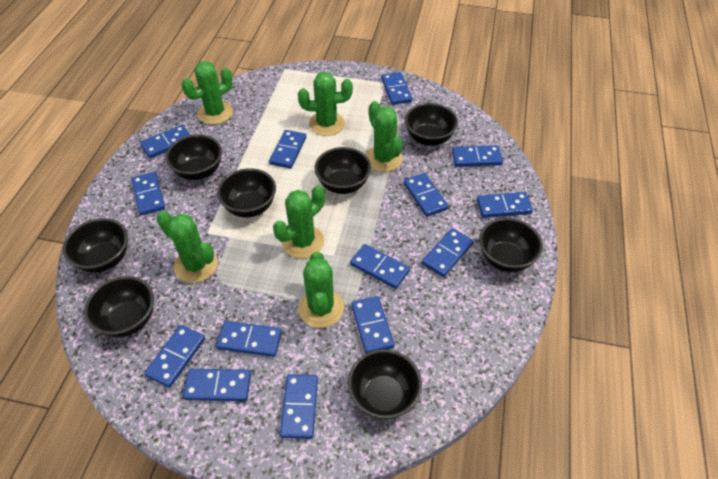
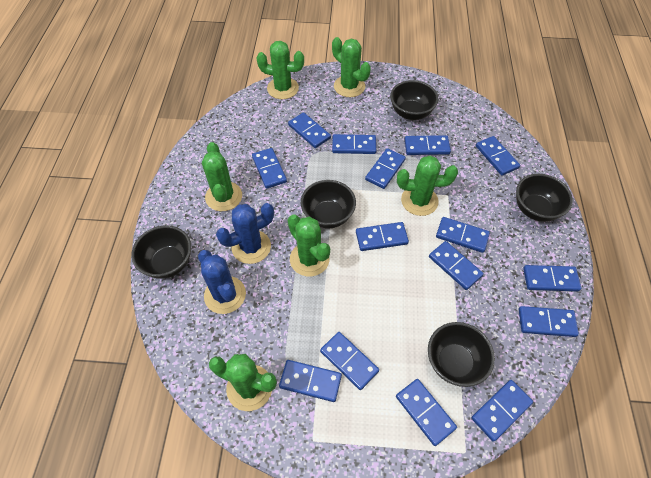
black bowl: [63,218,128,273] [84,276,154,337] [166,134,222,180] [217,168,276,218] [314,147,371,194] [348,349,422,420] [405,103,458,146] [479,218,543,272] = 8 -> [131,225,191,279] [301,180,356,228] [390,80,438,120] [428,322,495,387] [516,174,573,222] = 5
blue cactus: none = 0 -> [198,250,246,314] [216,203,274,264] = 2
blue domino: [131,172,165,215] [140,125,190,158] [144,325,205,388] [183,369,251,401] [216,321,282,357] [269,130,306,169] [280,374,318,439] [350,244,410,289] [351,296,394,353] [381,72,413,105] [404,173,448,217] [422,228,474,277] [452,145,503,167] [477,192,533,218] = 14 -> [252,148,287,189] [279,360,342,402] [288,112,331,148] [320,332,379,390] [332,134,376,154] [356,222,409,251] [365,148,406,189] [396,379,457,446] [404,135,451,155] [429,241,484,290] [436,217,490,253] [471,380,533,442] [476,136,520,176] [519,306,579,337] [523,265,581,291] = 15

